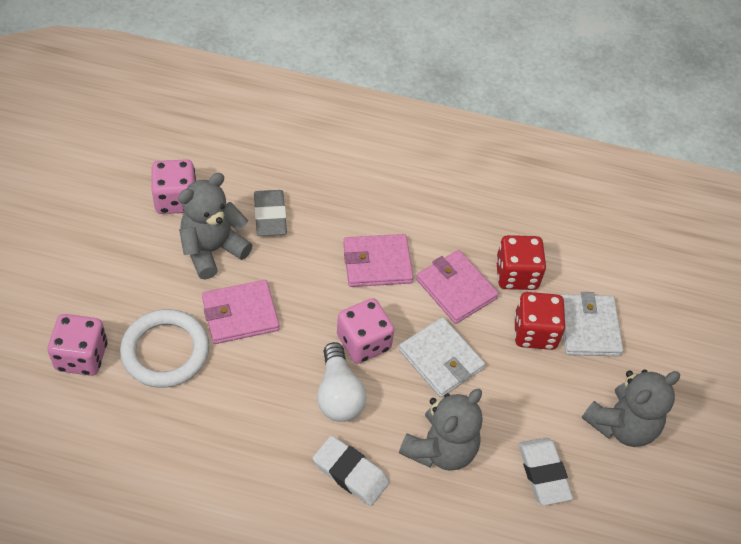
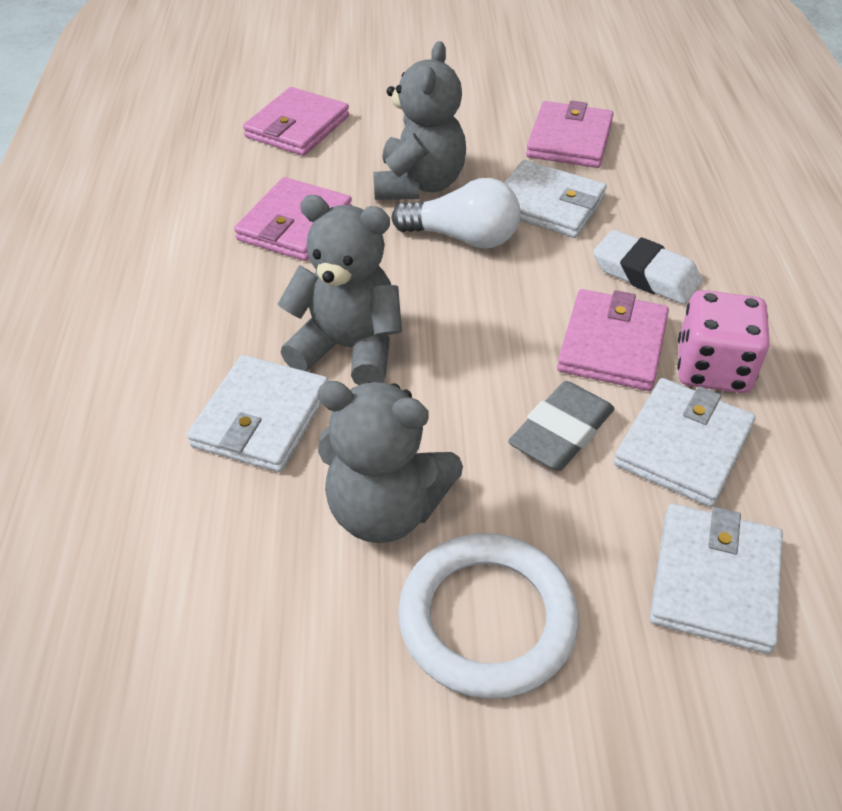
pink dice: [48,314,107,376] [151,159,196,214] [337,298,394,364] = 3 -> [677,290,770,393] = 1
pink wallet: [202,280,279,344] [343,234,413,287] [416,250,499,324] = 3 -> [234,177,352,261] [243,87,349,156] [526,101,614,168] [557,289,669,391] = 4
red dice: [496,235,546,290] [514,292,565,350] = 2 -> none = 0
white eraser: [313,435,389,506] [518,438,573,505] = 2 -> [593,230,702,304] = 1
white wallet: [399,317,485,397] [561,292,623,356] = 2 -> [187,355,328,472] [504,160,607,238] [614,378,756,507] [650,504,783,654] = 4

